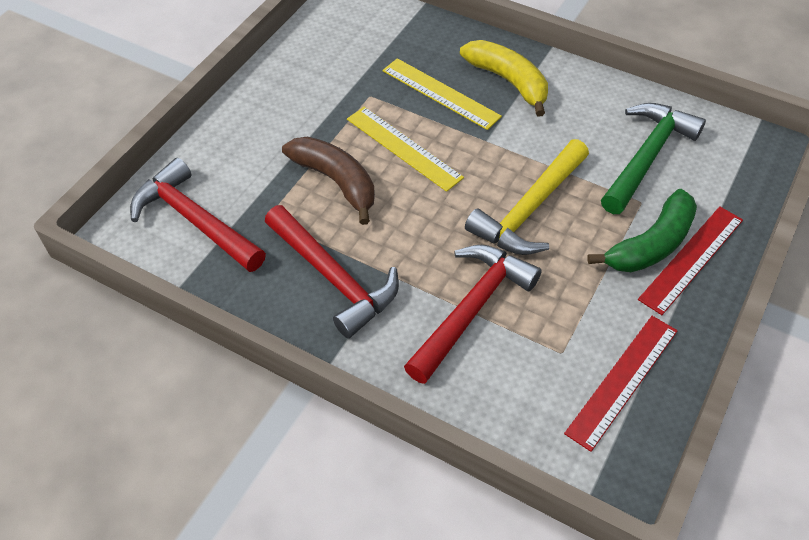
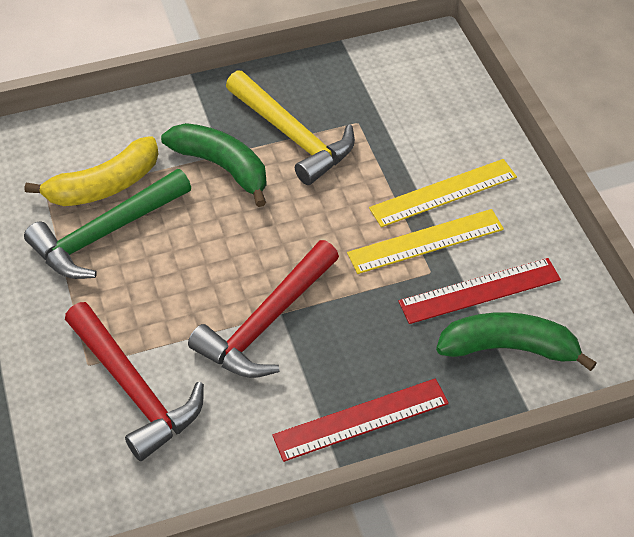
brown banana: [282,137,375,225] = 1 -> none = 0
green banana: [587,189,697,272] = 1 -> [161,123,267,207] [436,312,597,371] = 2
red hammer: [130,158,266,272] [265,205,399,338] [404,245,542,384] = 3 -> [65,302,204,461] [188,240,339,378] = 2

